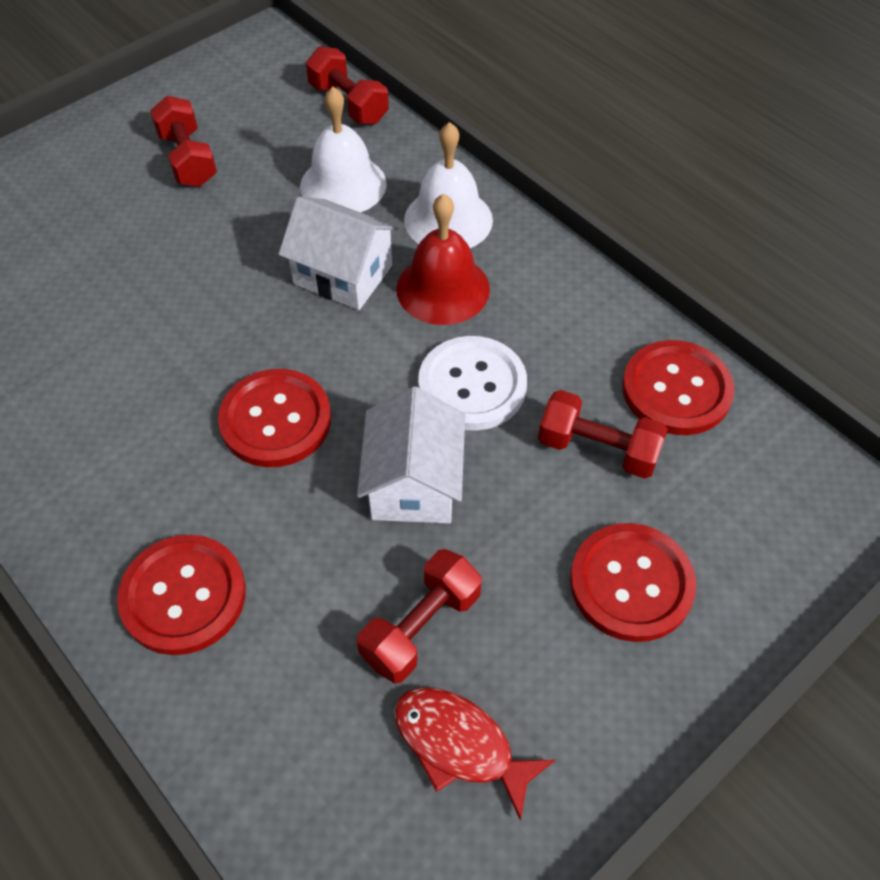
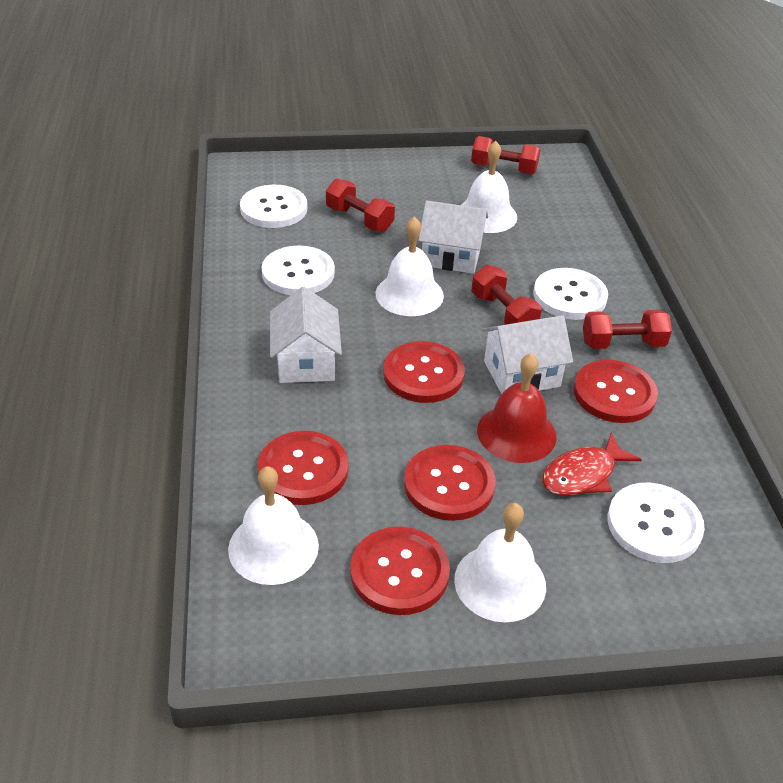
red button: [117,535,246,655] [218,369,331,467] [570,523,696,642] [622,340,735,435] = 4 -> [257,431,348,505] [350,527,450,615] [383,341,465,403] [404,445,495,521] [574,360,658,423] = 5
white bell: [300,87,387,213] [404,122,493,248] = 2 -> [228,466,319,585] [376,216,444,316] [454,503,546,622] [461,141,517,233] = 4
white button: [418,336,527,431] = 1 -> [240,185,307,228] [262,245,335,295] [533,268,608,320] [608,483,705,563] = 4
white house: [278,197,399,310] [357,386,465,523] = 2 -> [270,287,342,383] [418,200,488,274] [482,315,573,394] = 3

